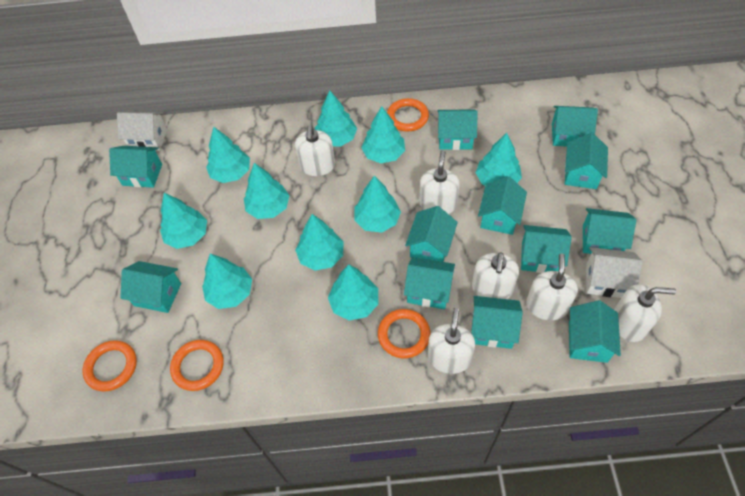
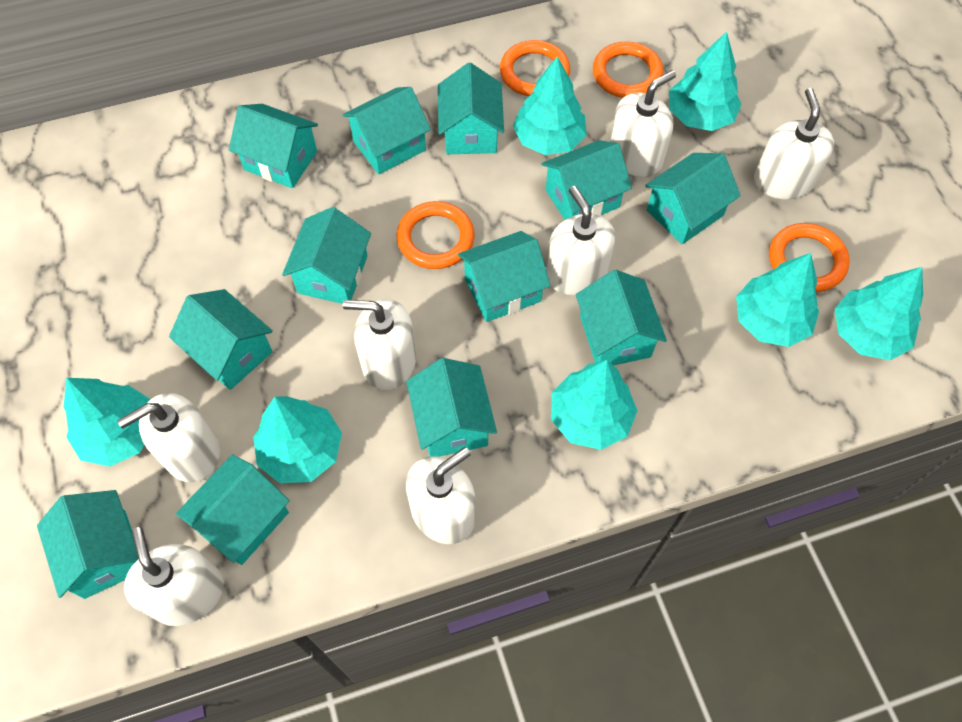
turquoise tree: [160,193,207,249] [202,254,252,309] [206,127,250,183] [244,163,290,219] [295,214,343,271] [315,91,357,147] [328,264,378,321] [354,176,401,233] [361,106,405,163] [475,133,522,185] = 10 -> [64,378,150,467] [253,396,342,483] [513,56,587,155] [551,360,637,450] [669,32,742,131] [736,253,819,347] [835,267,923,360] = 7
white house: [117,111,167,151] [586,247,643,298] = 2 -> none = 0
white soap dispenser: [295,125,335,176] [419,150,460,214] [428,308,475,374] [472,252,519,299] [526,253,578,321] [614,284,676,342] = 6 -> [117,393,220,482] [124,527,224,626] [343,299,416,390] [406,447,476,544] [546,186,615,295] [610,70,676,177] [754,88,834,200] = 7

